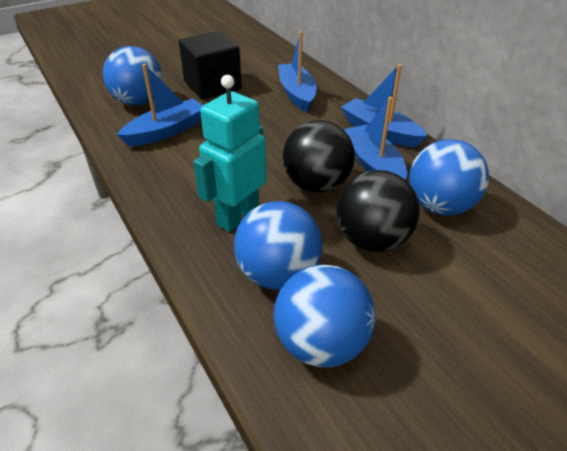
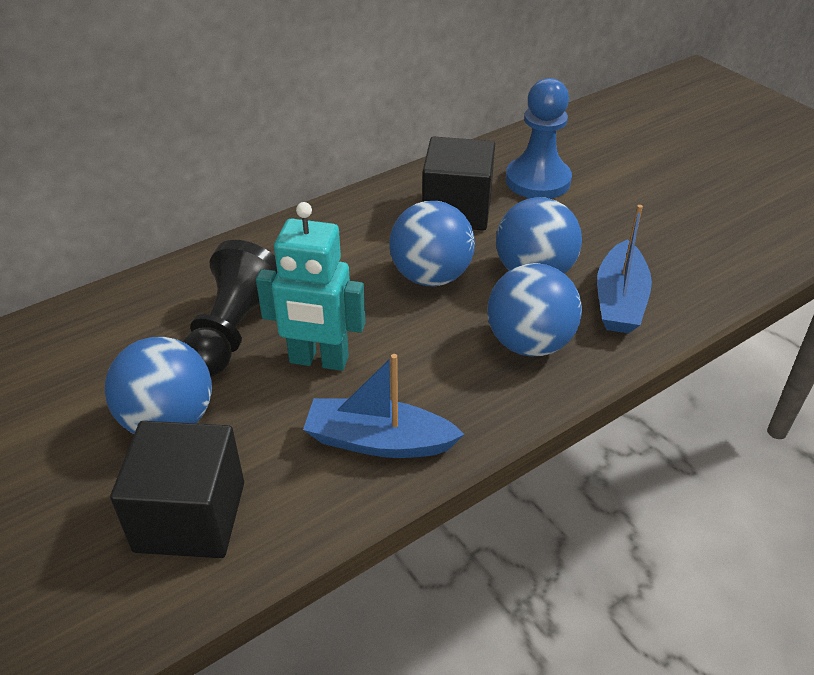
black ball: [283,120,355,193] [336,170,420,252] = 2 -> none = 0
black cube: [179,31,242,100] = 1 -> [110,421,244,558] [422,136,495,230] = 2
black pawn: none = 0 -> [182,240,277,377] = 1
blue boat: [117,64,203,147] [278,31,317,112] [341,64,427,148] [344,97,407,180] = 4 -> [303,354,464,458] [597,205,652,333] = 2
blue pawn: none = 0 -> [506,78,572,199] = 1

